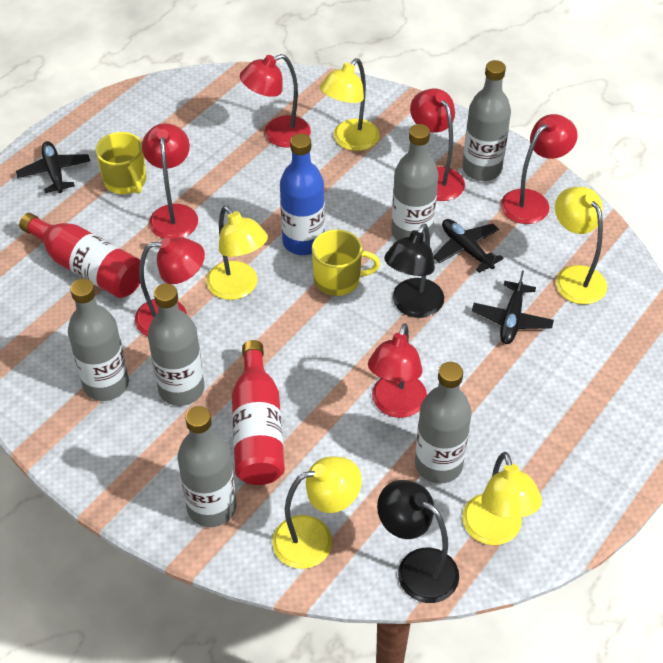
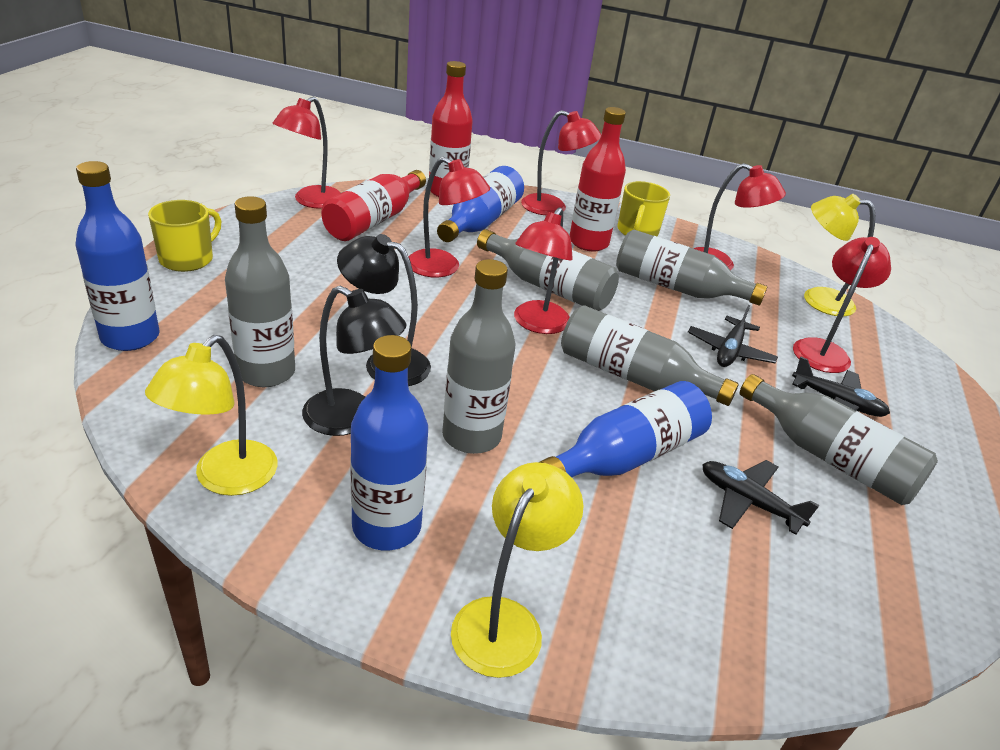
blue bottle: [280,133,325,255] = 1 -> [76,161,160,351] [350,335,428,551] [437,166,524,242] [539,381,712,477] = 4
red bottle: [19,213,140,298] [232,340,285,485] = 2 -> [321,170,426,241] [429,61,473,197] [569,107,626,251] = 3
yellow lamp: [206,206,268,300] [272,456,362,569] [320,58,380,151] [462,452,542,545] [555,187,607,304] = 5 -> [145,335,277,496] [451,462,584,678] [804,194,875,316] = 3

